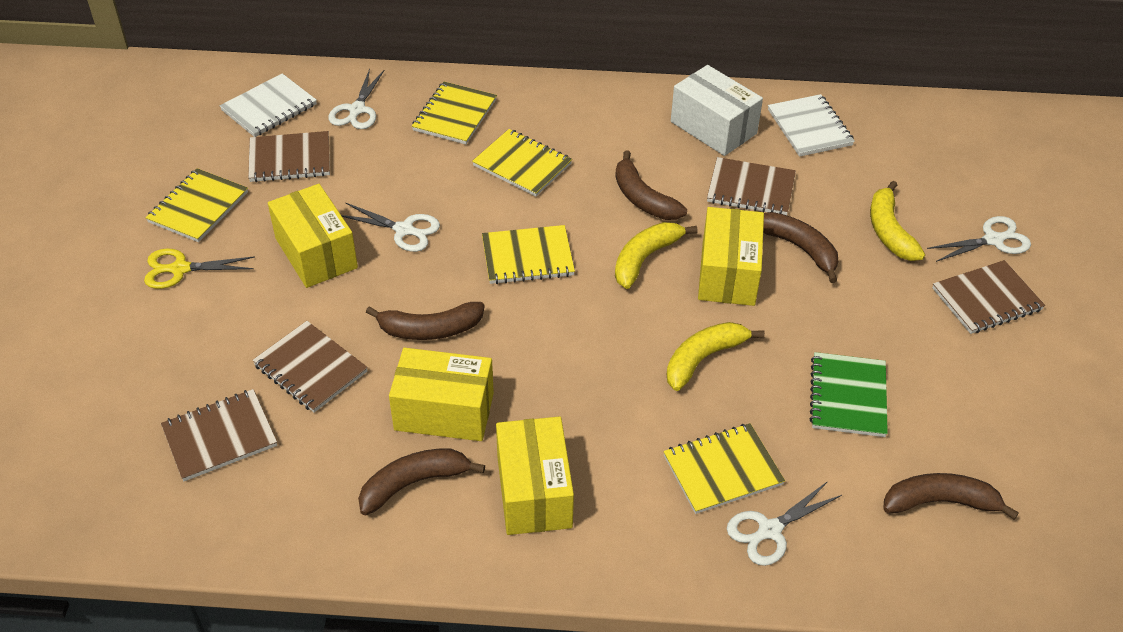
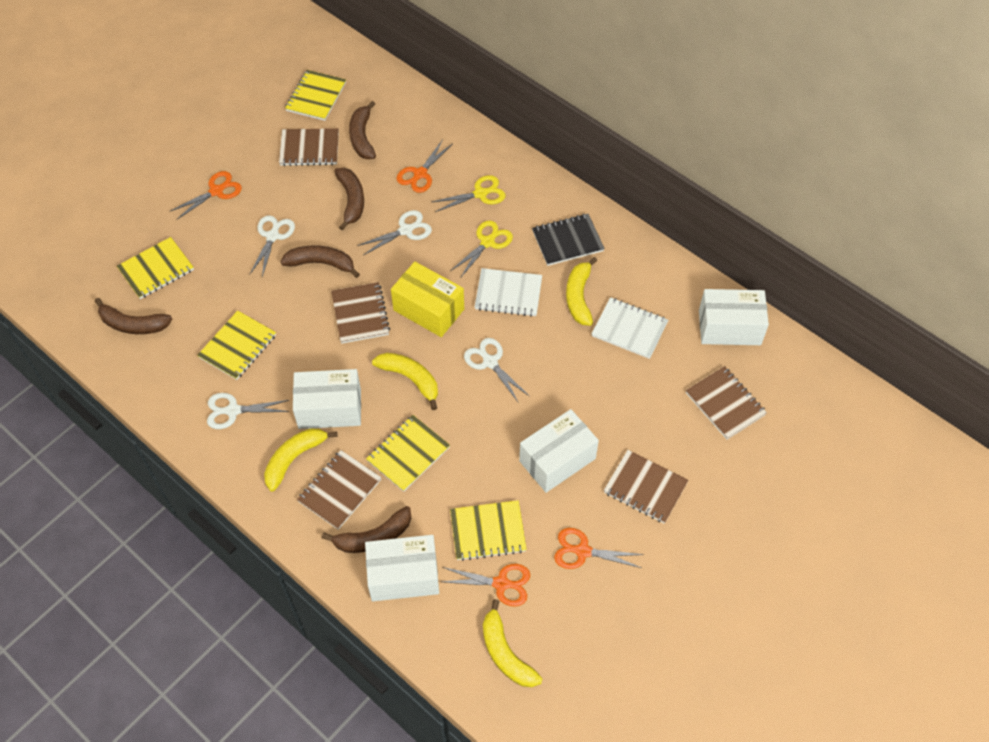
black notebook: none = 0 -> [532,214,605,266] = 1
green notebook: [810,352,888,437] = 1 -> none = 0
orange scissors: none = 0 -> [171,171,242,220] [397,140,452,193] [441,564,530,607] [554,528,644,569] = 4
white box: [671,65,763,156] = 1 -> [293,369,361,429] [365,535,439,601] [519,409,599,493] [699,289,769,345] = 4
yellow banana: [615,222,698,289] [667,322,765,391] [870,181,925,261] = 3 -> [264,429,338,492] [372,353,438,410] [483,599,542,687] [566,257,597,326] = 4
yellow box: [268,184,358,288] [389,348,494,441] [496,416,574,535] [698,207,764,306] = 4 -> [391,262,464,337] = 1
yellow scissors: [144,248,255,289] = 1 -> [432,175,506,212] [450,221,513,277] = 2

